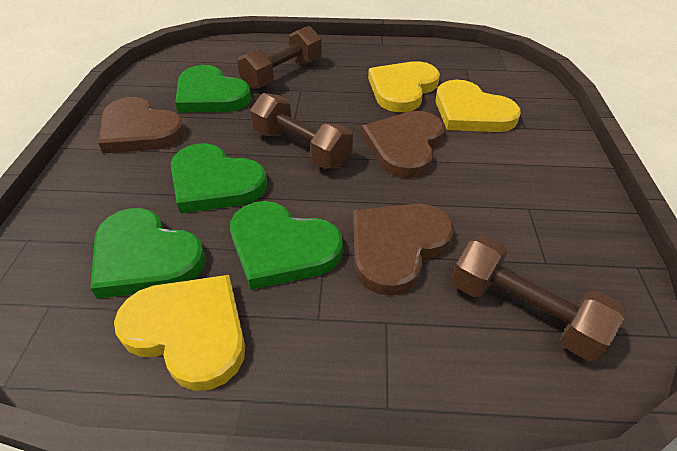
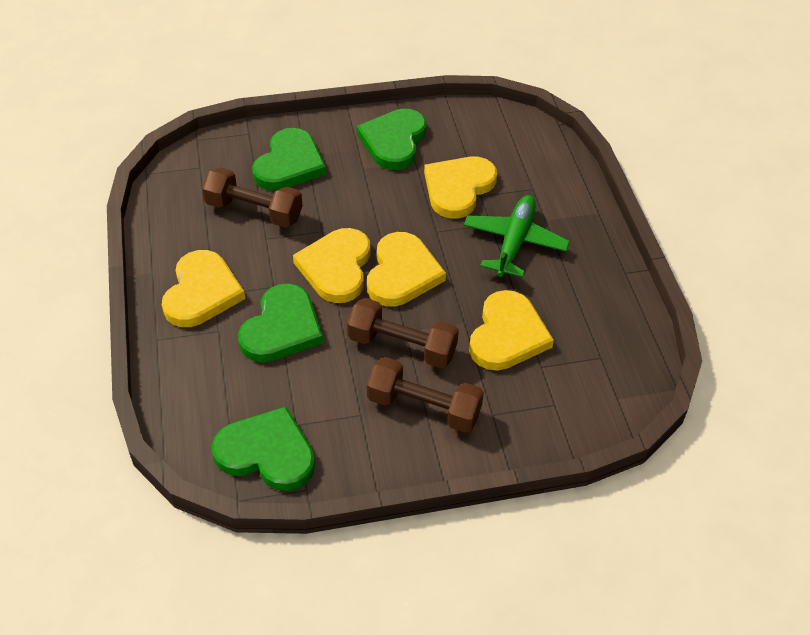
brown heart: [98,97,185,153] [353,204,454,296] [362,111,444,178] = 3 -> none = 0
green plane: none = 0 -> [463,195,570,277] = 1
yellow heart: [114,275,245,391] [368,61,440,112] [436,80,521,132] = 3 -> [162,250,245,327] [293,228,371,303] [367,232,446,307] [424,156,497,219] [469,290,554,371] = 5

